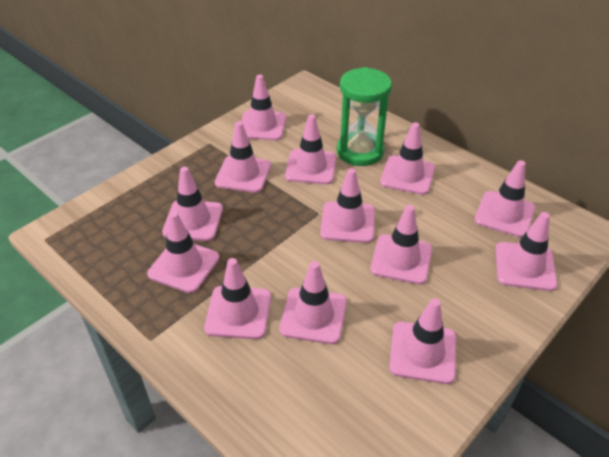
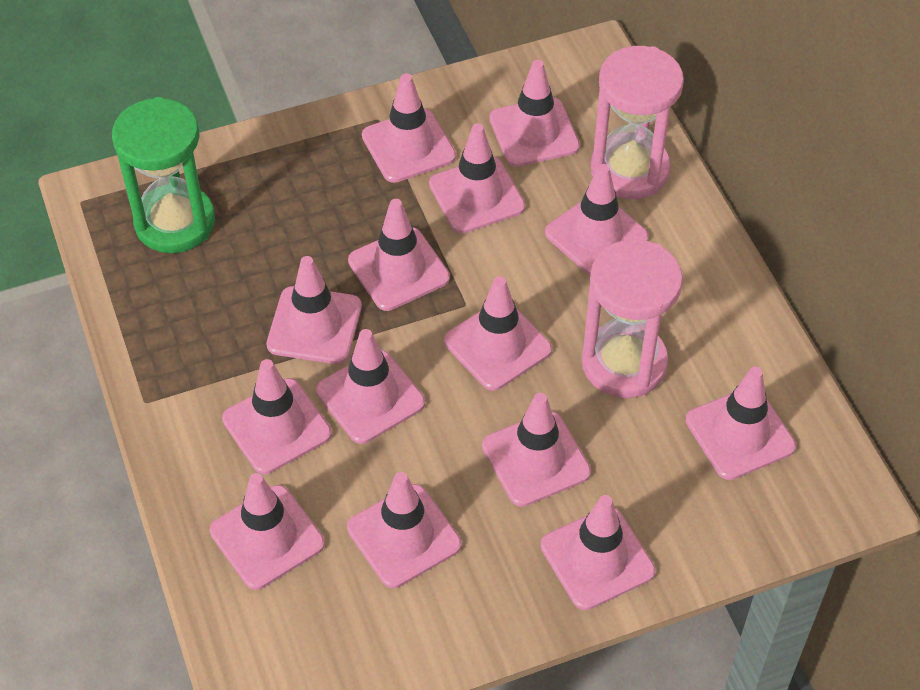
pink hourglass: none = 0 -> [582,239,683,398] [591,46,684,199] = 2
pink traffic cone: [147,211,220,293] [162,167,223,241] [204,258,271,339] [215,121,271,193] [241,75,286,140] [279,261,347,344] [285,114,337,184] [320,168,375,243] [370,205,432,285] [380,122,435,195] [389,298,456,384] [474,160,535,238] [495,212,557,291] = 13 -> [210,473,325,590] [222,359,332,474] [267,256,362,364] [316,329,425,444] [347,472,461,588] [348,199,450,311] [362,73,456,183] [429,124,525,233] [444,276,552,391] [482,393,591,507] [489,60,580,167] [540,495,655,610] [545,164,649,275] [686,367,796,480] = 14

